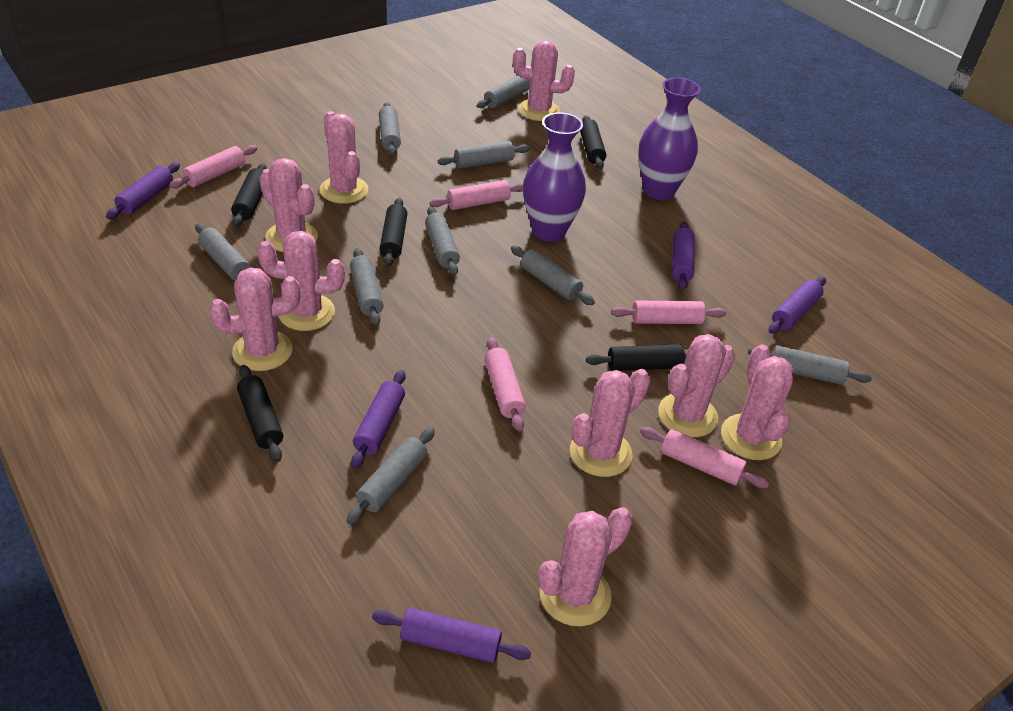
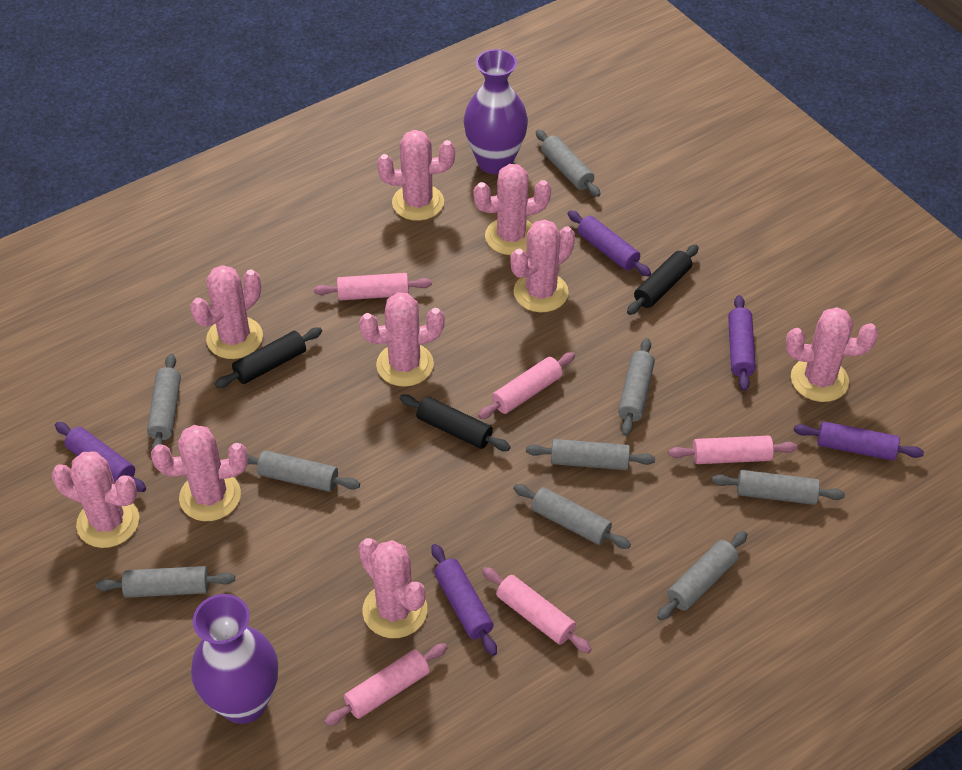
black rolling pin: [231,163,267,227] [237,365,283,462] [379,198,408,267] [580,115,606,169] [586,344,687,371] = 5 -> [215,328,322,388] [400,394,511,451] [627,245,699,315] = 3

